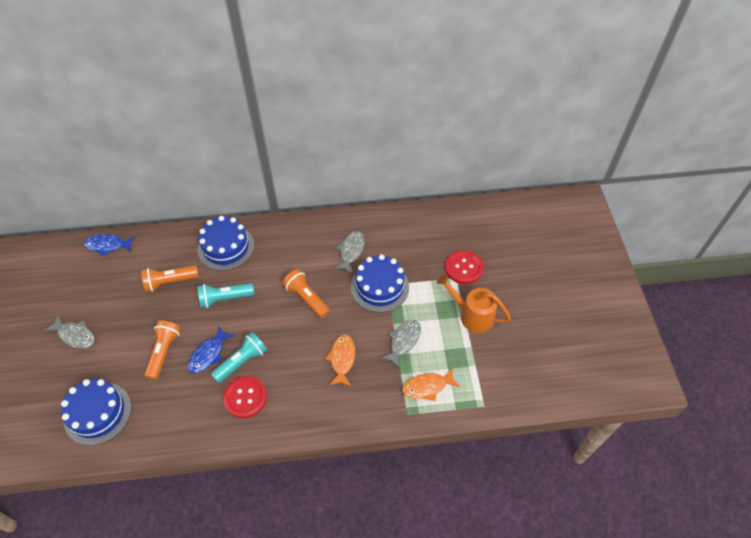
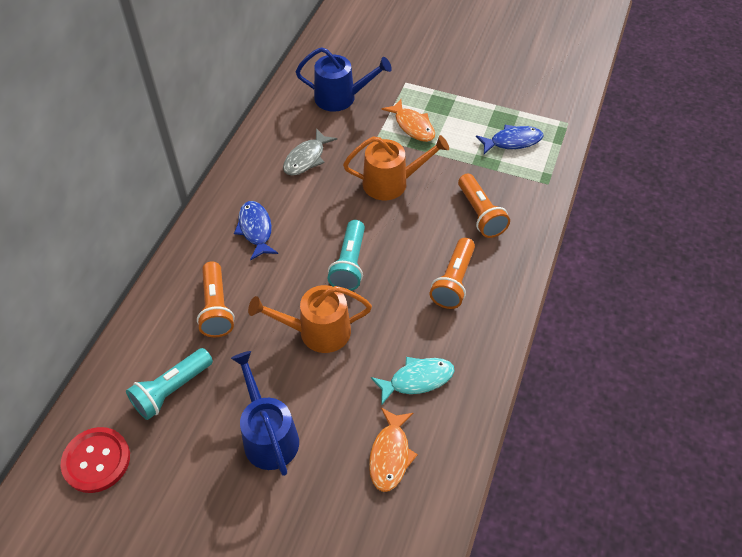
blue cake: [61,379,131,446] [198,216,254,271] [351,254,409,312] = 3 -> none = 0
blue watering can: none = 0 -> [231,351,299,476] [296,47,392,111] = 2
grey fish: [44,314,95,348] [334,231,365,274] [380,320,421,368] = 3 -> [283,129,337,176] = 1
orange watering can: [437,274,511,333] = 1 -> [248,285,372,353] [343,135,449,200] = 2
red button: [223,376,267,418] [445,250,484,284] = 2 -> [61,427,130,493] = 1
turquoise fish: none = 0 -> [371,357,454,404] = 1

